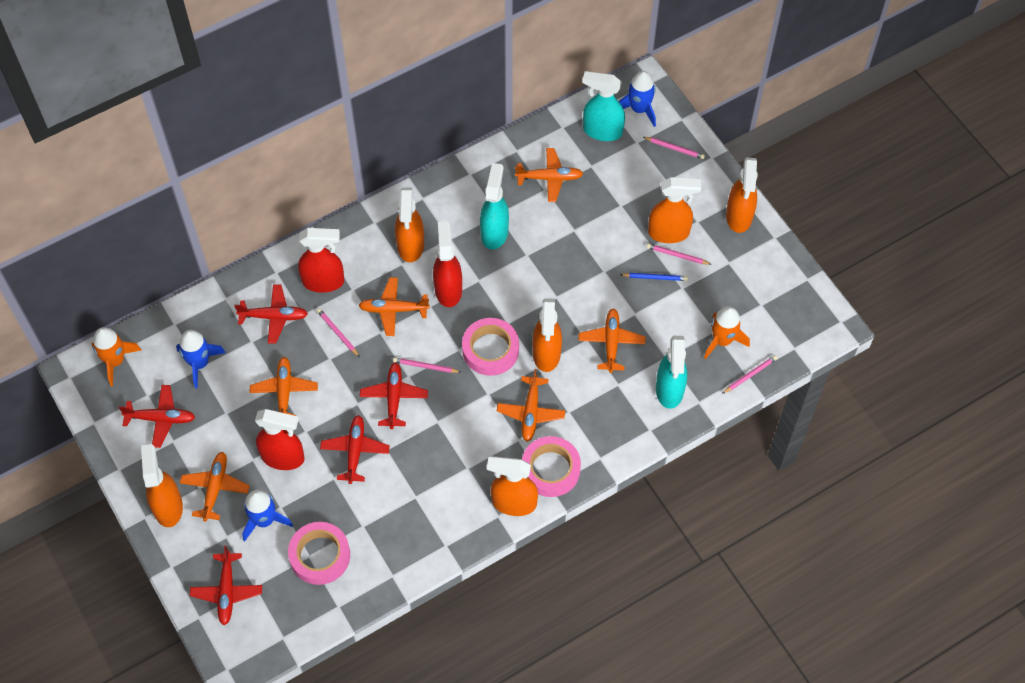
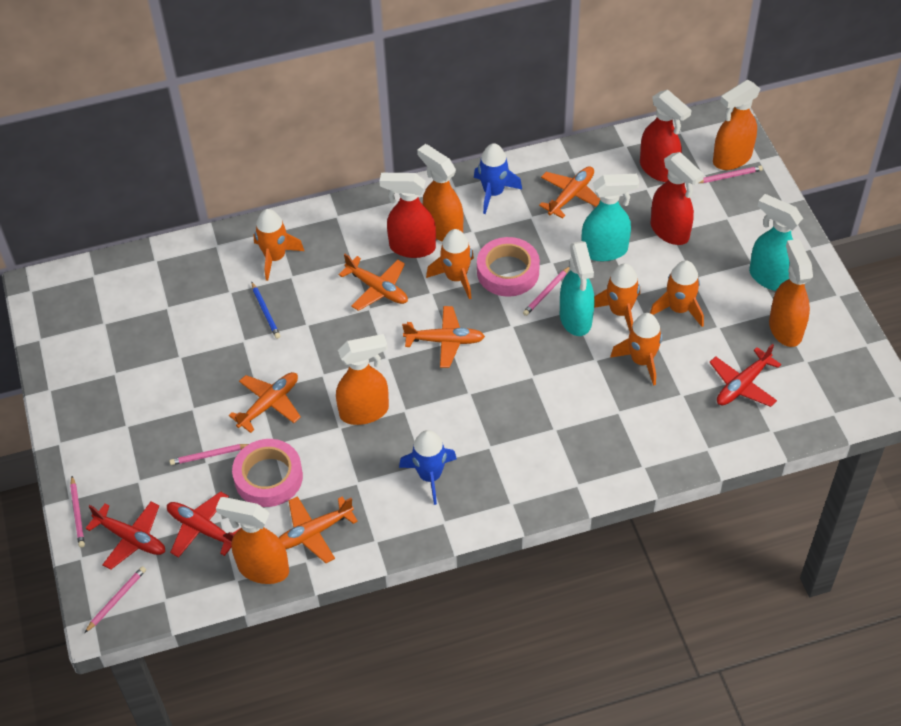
blue rocket: [176,330,226,389] [242,490,293,542] [619,71,656,127] = 3 -> [399,430,457,505] [474,143,522,214] = 2
orange plane: [180,452,250,521] [250,357,318,416] [358,277,430,336] [497,369,565,442] [515,148,583,202] [578,308,646,373] = 6 -> [229,372,301,433] [278,496,358,563] [338,254,408,311] [402,306,485,368] [539,166,600,219] = 5
orange rocket: [92,327,142,386] [704,306,750,359] = 2 -> [254,209,304,281] [426,229,474,299] [594,263,640,331] [610,313,662,386] [650,260,704,327] = 5
orange spray bottle: [141,444,183,527] [395,188,424,262] [487,456,538,516] [532,298,562,372] [648,177,702,243] [726,157,758,233] = 6 -> [216,497,289,584] [336,334,389,425] [417,144,463,242] [713,80,761,170] [769,239,813,347] = 5
pink tape: [288,522,350,585] [462,318,519,376] [522,436,581,497] = 3 -> [232,439,303,507] [477,237,540,297] = 2
red plane: [119,385,195,448] [190,546,262,625] [234,284,308,343] [320,415,390,484] [360,362,428,429] = 5 -> [85,502,165,570] [167,491,241,558] [709,344,781,407] = 3

